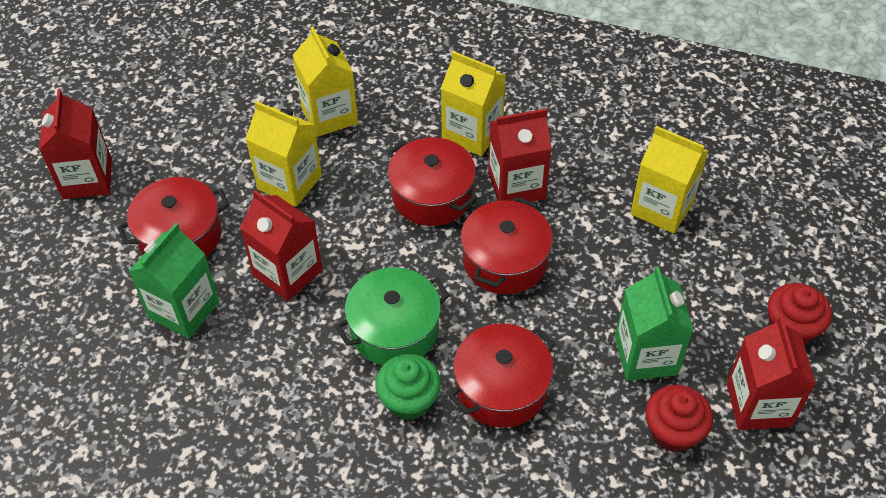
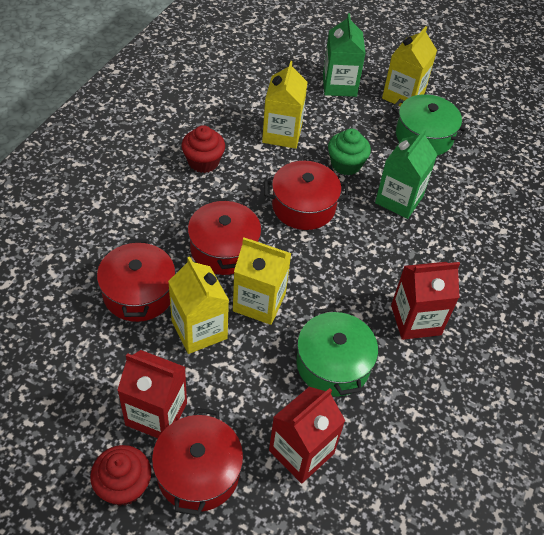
green pot: [335,267,450,366] = 1 -> [296,307,378,397] [392,94,468,156] = 2
red carton: [39,89,112,199] [240,190,323,301] [488,108,552,202] [727,316,816,430] = 4 -> [117,350,187,438] [269,387,345,484] [391,262,460,340] = 3

